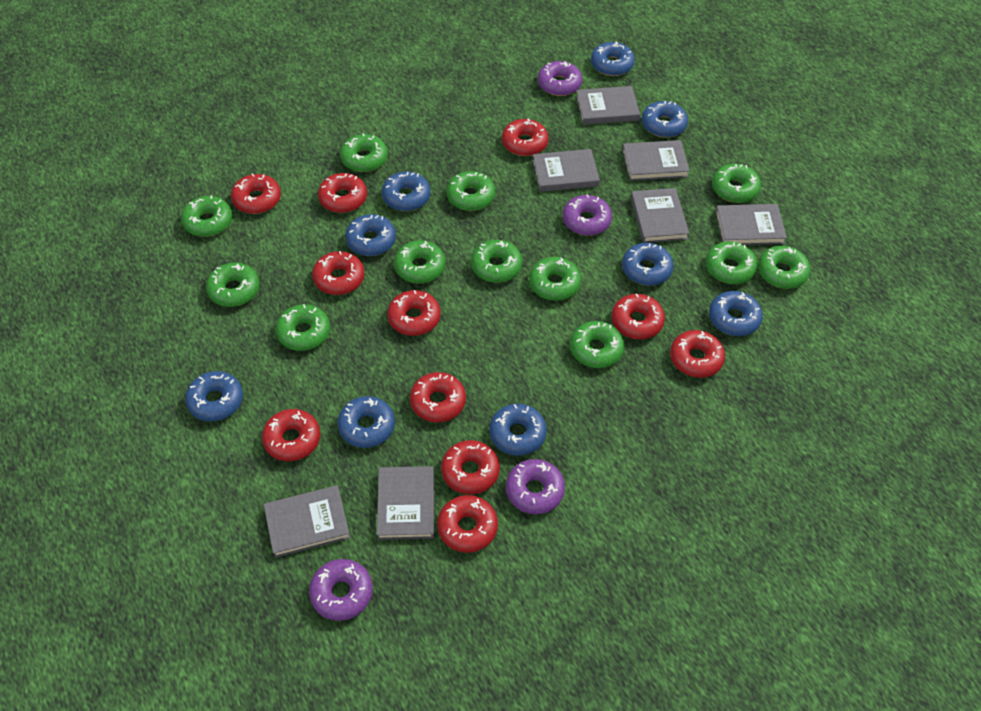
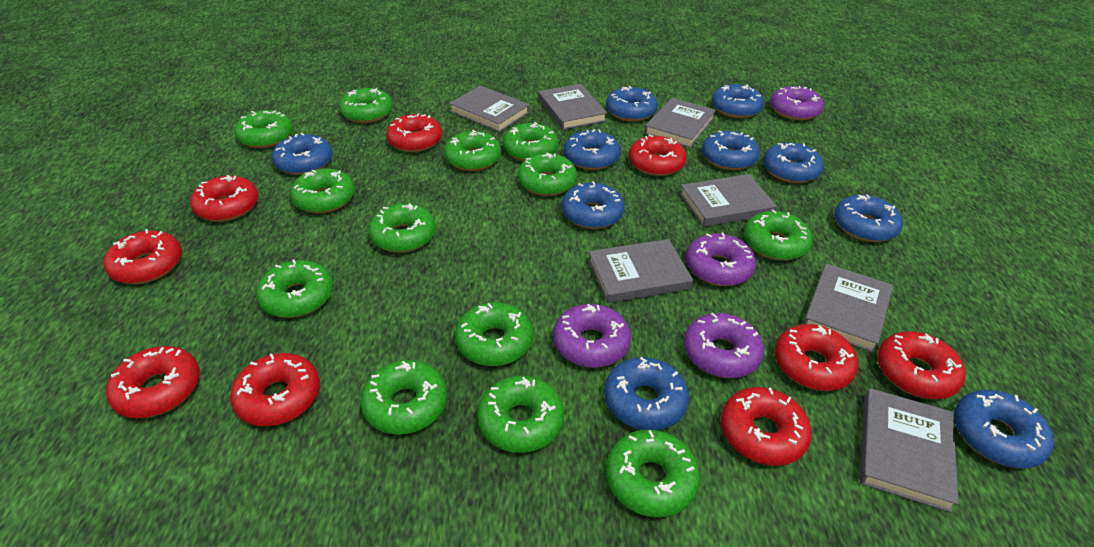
blue donut: [185,371,243,421] [338,396,395,448] [345,214,396,256] [382,171,431,211] [489,404,547,456] [591,42,635,76] [622,243,674,286] [642,101,688,138] [709,291,763,336] = 9 -> [272,133,333,175] [562,181,625,229] [564,129,620,170] [604,357,689,430] [606,86,658,121] [702,130,760,170] [712,84,764,118] [763,142,824,183] [834,194,903,242] [954,390,1054,468] = 10
green donut: [181,195,232,237] [206,263,260,307] [276,304,330,351] [340,133,388,172] [394,240,445,283] [446,171,495,211] [471,240,522,283] [529,257,581,301] [570,321,624,368] [706,241,758,284] [712,164,761,203] [758,246,810,289] = 12 -> [234,110,293,148] [256,259,333,318] [290,169,355,213] [339,88,393,123] [360,360,447,435] [368,203,436,253] [444,130,501,171] [455,302,533,366] [477,376,564,453] [503,122,559,161] [518,152,577,196] [606,429,700,517] [744,210,813,261] = 13
red donut: [231,173,281,214] [262,409,320,461] [312,251,365,295] [318,173,367,213] [387,290,441,336] [410,372,466,422] [437,495,498,553] [441,440,500,494] [502,119,549,156] [611,294,665,339] [670,330,725,378] = 11 -> [103,229,182,284] [106,346,200,418] [190,175,258,222] [230,353,320,426] [386,113,442,152] [629,135,686,176] [721,387,812,466] [774,324,858,391] [877,331,966,399] = 9

